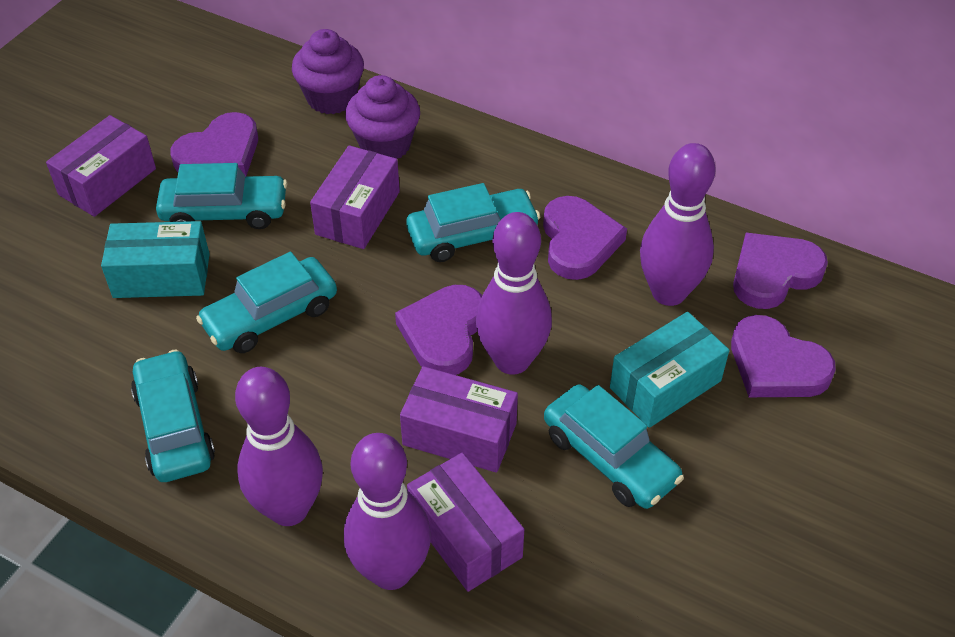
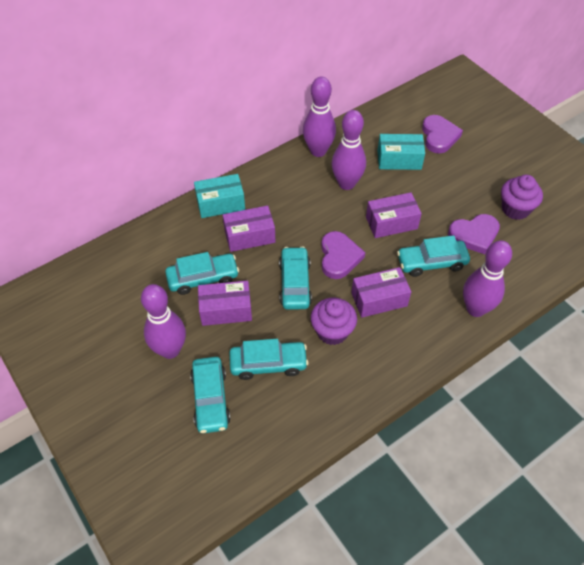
purple heart: [171,112,258,177] [395,285,482,375] [543,196,627,280] [731,315,836,397] [733,233,828,309] = 5 -> [321,231,366,279] [422,115,463,153] [448,214,500,254] = 3

